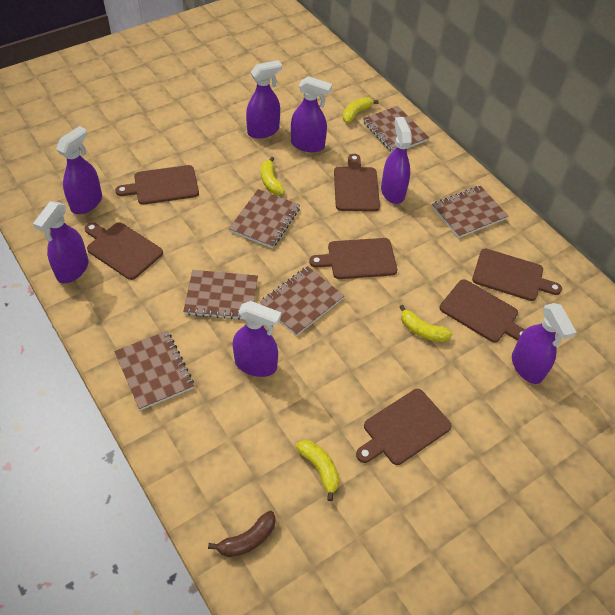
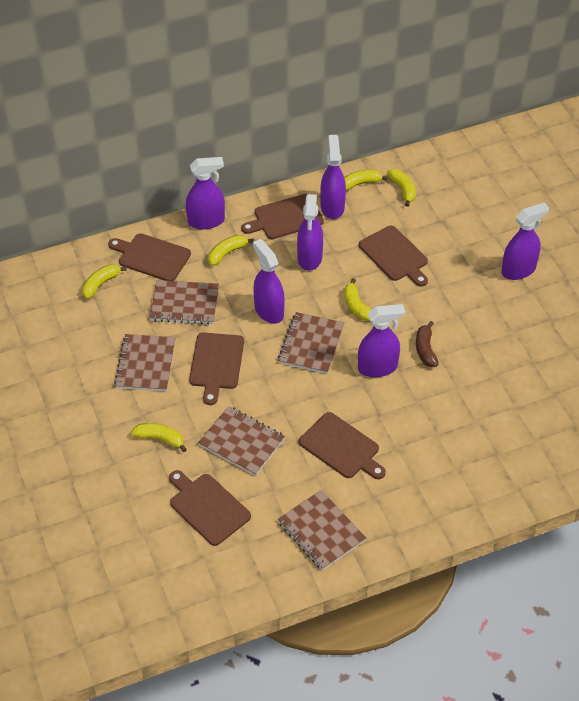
brown cutting board: [85,222,163,280] [115,165,199,205] [309,238,397,279] [334,154,380,212] [356,389,452,465] [440,279,525,343] [472,248,562,301] = 7 -> [108,233,191,281] [169,470,251,546] [189,332,244,405] [241,194,324,239] [299,412,386,479] [359,226,428,287] = 6
brown notebook: [114,331,194,411] [183,270,258,320] [229,189,300,248] [260,266,344,336] [363,106,429,152] [432,186,508,238] = 6 -> [114,334,176,391] [150,280,219,325] [198,406,285,476] [278,312,344,374] [278,490,366,570] = 5
purple spray bottle: [33,201,88,283] [56,126,102,214] [233,301,281,377] [246,60,282,139] [291,76,332,152] [381,117,412,204] [512,303,576,384] = 7 -> [186,157,225,229] [253,239,285,324] [297,194,323,271] [320,135,346,219] [358,304,405,377] [501,203,549,280] = 6
yellow banana: [261,157,285,195] [296,440,339,501] [343,97,379,123] [400,305,453,342] = 4 -> [82,265,127,299] [131,423,187,452] [208,235,254,266] [344,170,388,191] [344,278,371,321] [387,169,416,207] = 6

